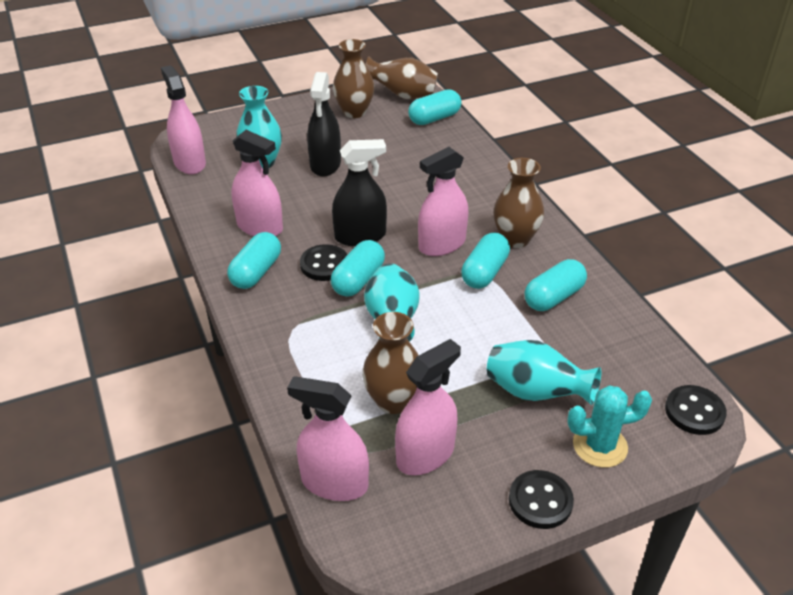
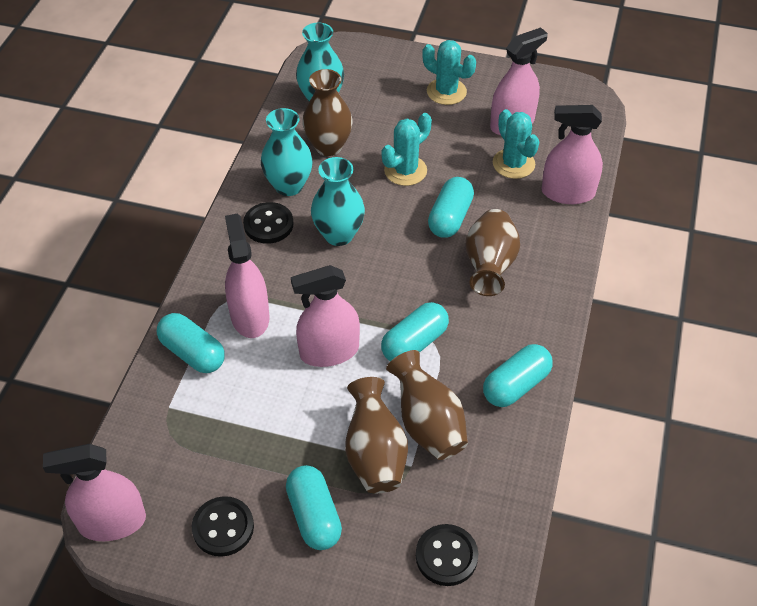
black spray bottle: [307,72,341,177] [332,139,387,246] = 2 -> none = 0
turquoise cactus: [567,385,652,468] = 1 -> [382,113,432,186] [422,40,476,105] [493,109,539,179] = 3

